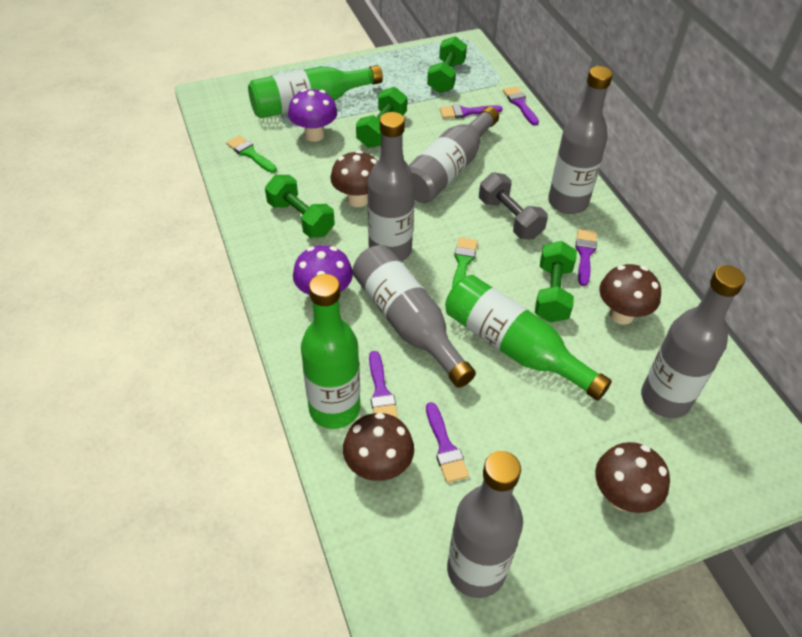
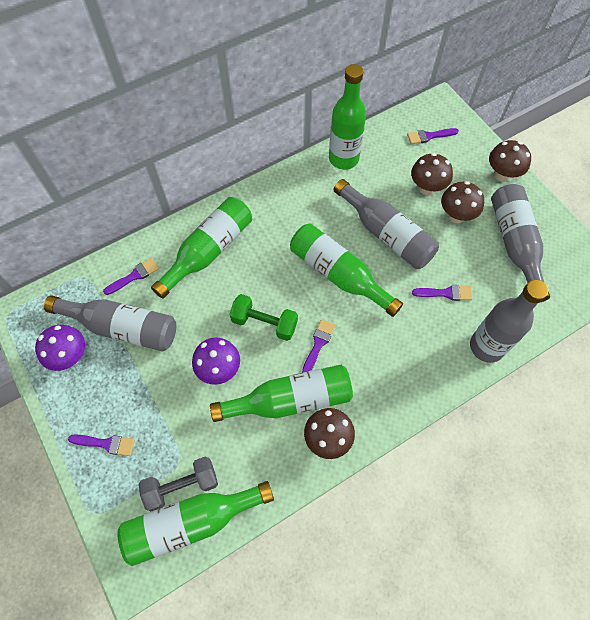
green bottle: [248,65,383,118] [301,274,360,429] [445,275,612,401] = 3 -> [117,481,274,566] [151,197,252,299] [210,365,353,422] [290,224,403,317] [329,64,366,170] = 5
green brush: [226,135,277,173] [452,237,478,288] = 2 -> none = 0
green dumbbell: [265,175,335,238] [356,87,407,148] [427,36,467,93] [535,241,577,323] = 4 -> [230,294,298,341] = 1
grey bottle: [352,245,476,388] [368,112,415,261] [409,106,499,203] [447,451,523,598] [548,66,613,214] [641,265,745,418] = 6 -> [44,295,176,352] [334,179,439,269] [470,279,549,363] [491,184,550,302] = 4

